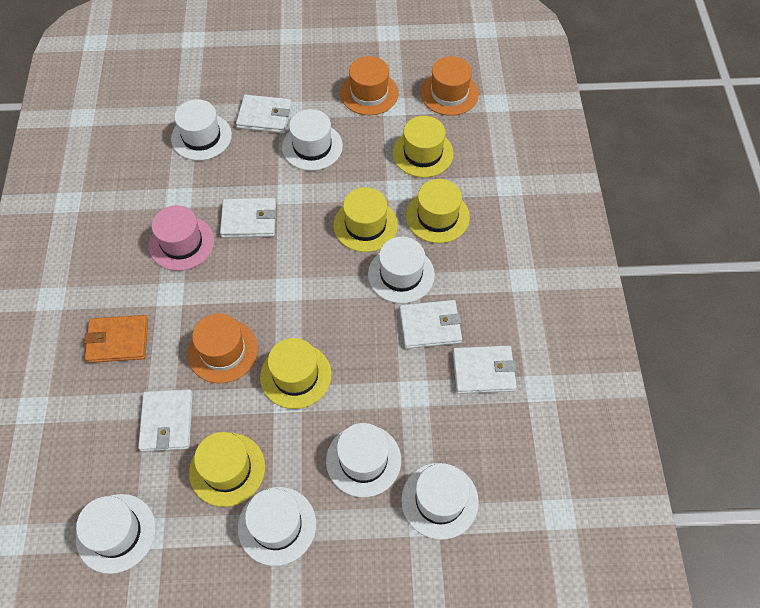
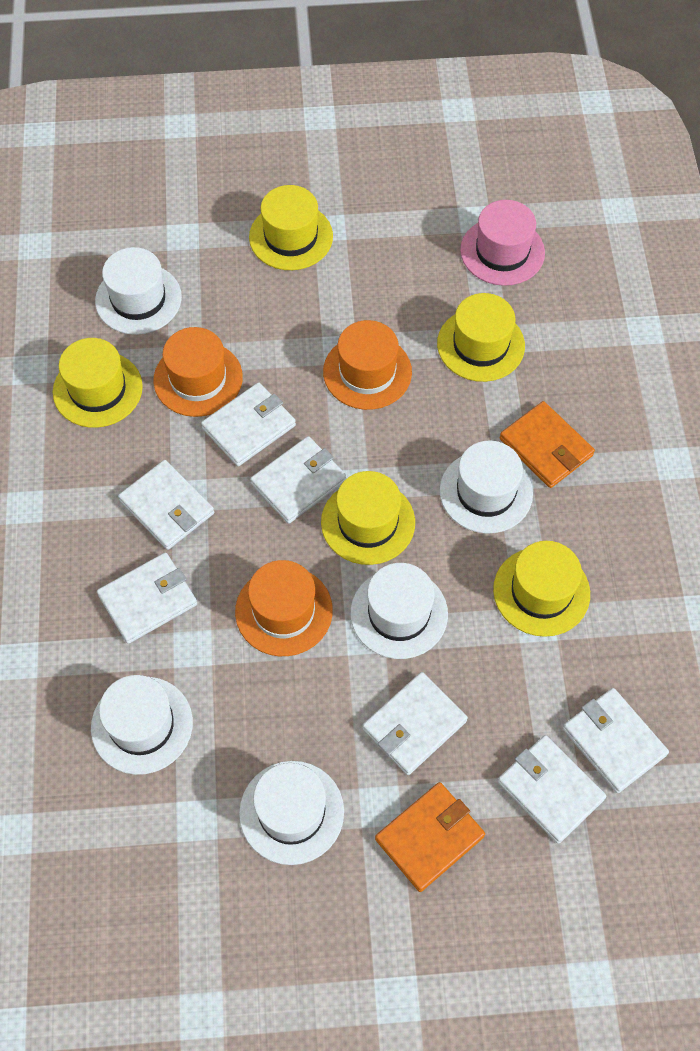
orange wallet: [84,315,148,363] = 1 -> [375,782,485,892] [499,401,595,488] = 2
white hat: [76,494,156,574] [171,99,232,161] [238,487,316,566] [282,109,343,171] [326,423,401,497] [368,237,435,304] [401,463,479,540] = 7 -> [91,675,193,775] [95,247,182,335] [239,761,344,865] [351,563,448,659] [440,441,533,534] = 5
white wallet: [138,389,193,452] [220,198,276,238] [236,95,292,133] [399,300,462,349] [453,346,517,394] = 5 -> [97,552,197,644] [118,460,214,550] [201,382,296,466] [250,436,347,524] [362,672,468,775] [498,735,606,844] [562,688,669,793] = 7

